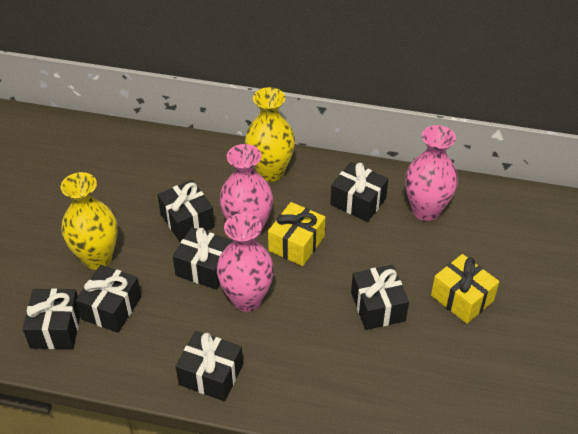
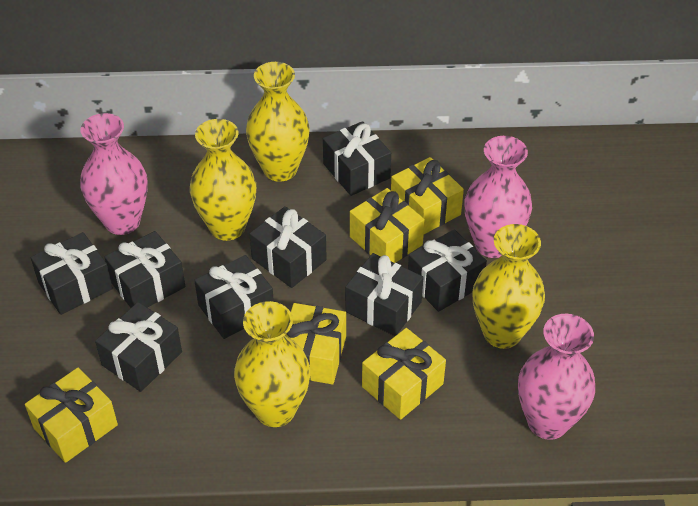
black gift: [23,288,80,349] [76,265,142,333] [157,180,215,242] [173,227,233,290] [175,331,243,401] [330,162,388,222] [351,265,409,330] = 7 -> [31,232,113,315] [95,302,182,392] [104,231,186,308] [194,255,274,339] [249,206,327,288] [323,121,391,196] [345,253,423,336] [408,229,487,312] = 8
yellow gift: [268,202,325,266] [431,254,499,324] = 2 -> [25,368,118,463] [285,303,346,384] [350,188,425,263] [362,328,446,420] [391,157,464,234] = 5
yellow vase: [60,172,118,270] [245,87,295,182] = 2 -> [190,119,256,241] [234,301,310,427] [246,62,310,182] [472,224,545,349] = 4

